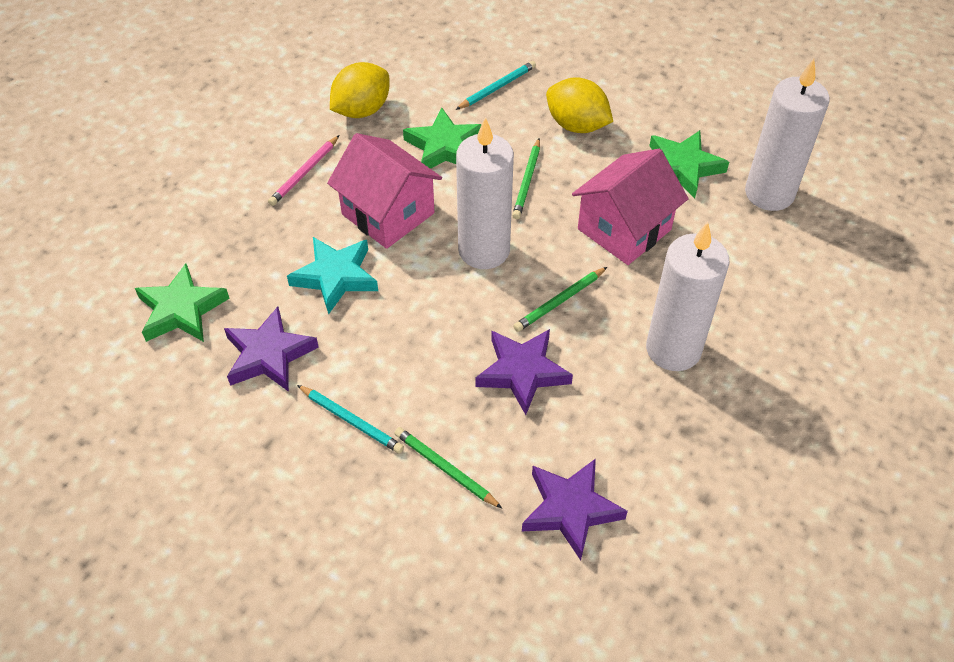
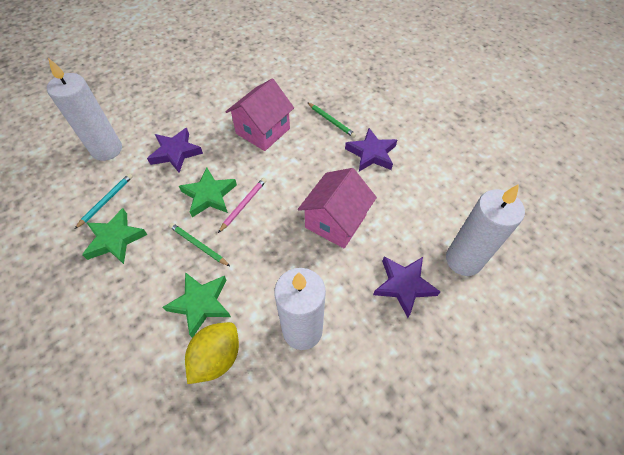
green pencil: [394,427,502,508] [512,138,540,219] [513,267,607,332] = 3 -> [169,223,231,267] [307,102,356,138] = 2
turquoise pencil: [297,385,404,454] [456,61,536,110] = 2 -> [75,174,133,229] = 1
turquoise star: [287,237,378,315] = 1 -> none = 0
yellow lemon: [330,62,390,118] [546,77,613,133] = 2 -> [185,322,239,384] = 1

